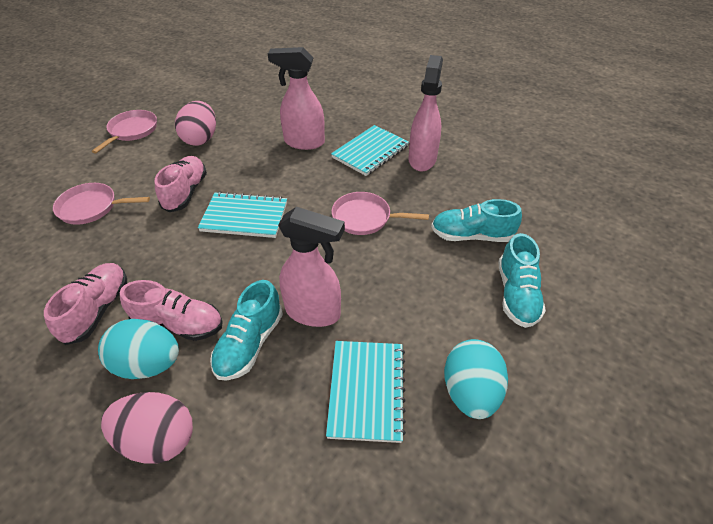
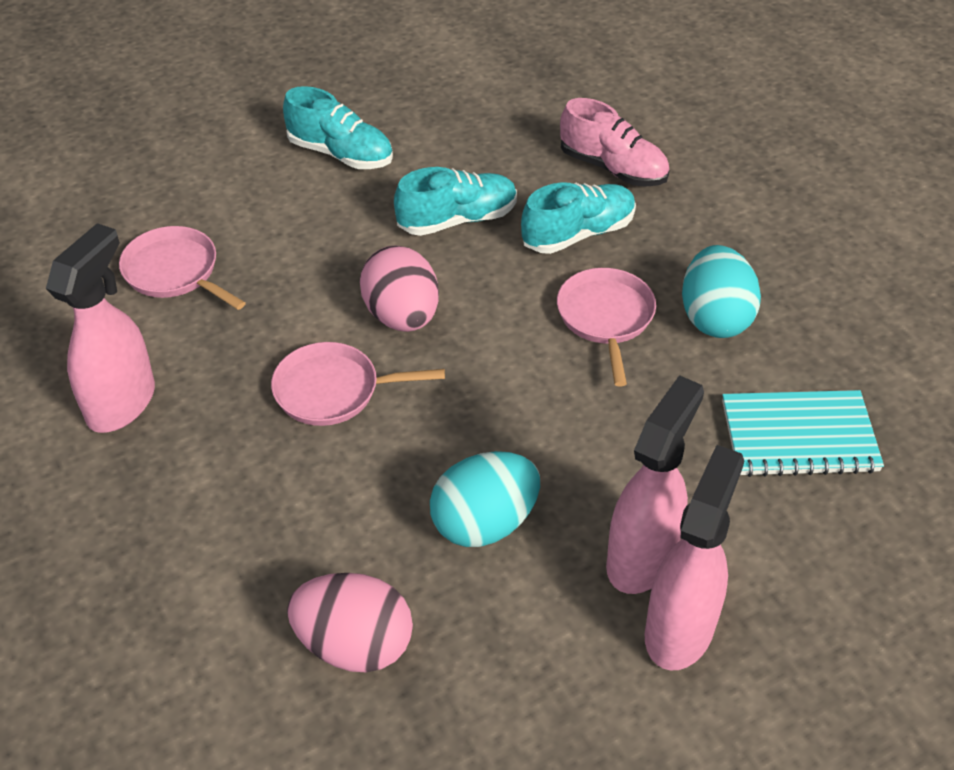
pink shoe: [44,263,127,345] [120,280,223,341] [154,156,207,212] = 3 -> [560,98,669,187] = 1
turquoise notebook: [198,192,287,238] [326,341,406,443] [331,125,409,176] = 3 -> [722,390,884,477] = 1

